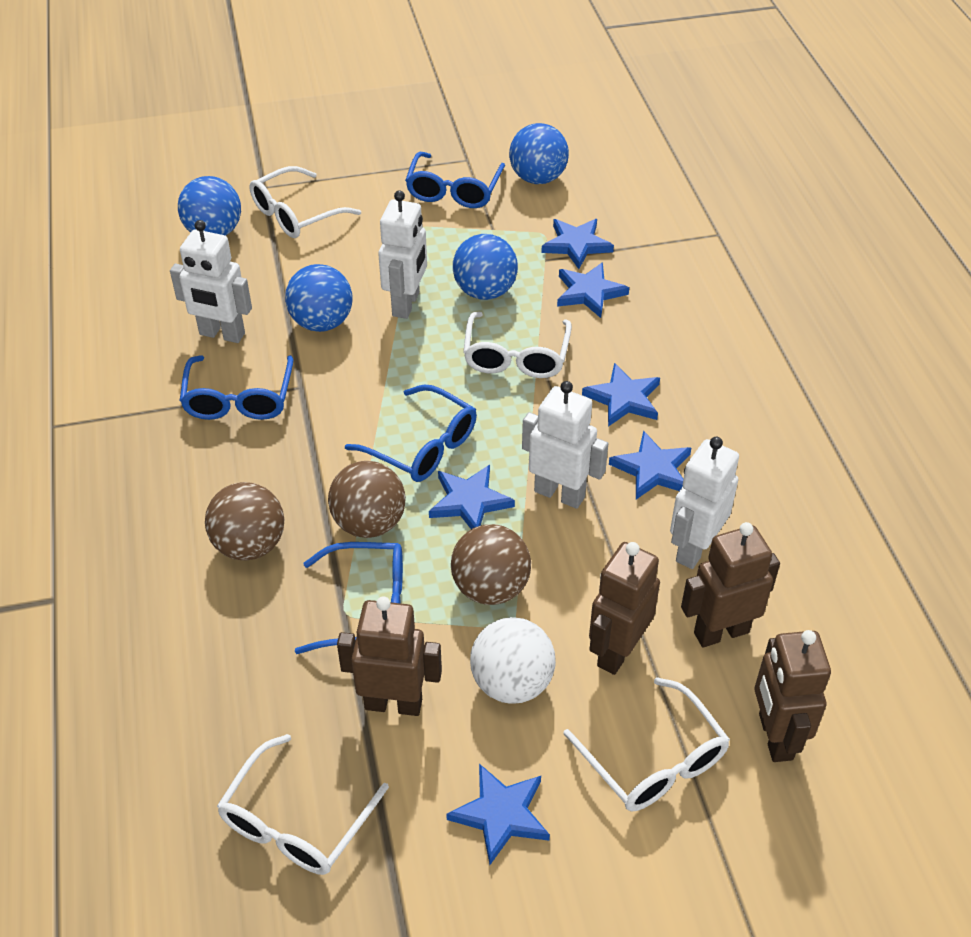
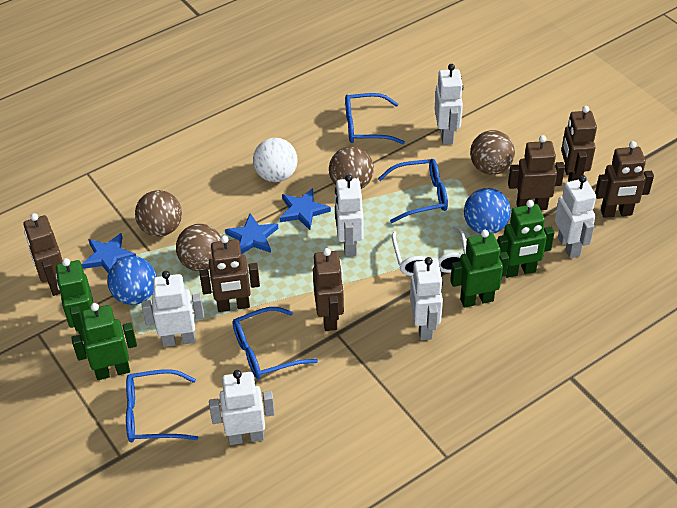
blue ball: [178,176,241,236] [285,264,352,332] [453,234,518,300] [509,123,569,184] = 4 -> [107,256,157,305] [464,188,511,234] = 2
blue star: [429,465,515,529] [446,764,550,865] [541,219,614,269] [557,262,629,318] [582,363,660,427] [609,431,691,499] = 6 -> [82,233,136,273] [225,213,278,254] [280,188,331,230] = 3
brown ball: [205,482,285,561] [328,461,406,538] [451,524,531,605] = 3 -> [135,190,182,237] [176,224,221,271] [329,146,374,189] [470,130,515,175] = 4
brown robot: [337,596,442,716] [589,542,660,675] [681,522,780,647] [754,630,831,762] = 4 -> [23,213,63,296] [199,235,260,312] [313,248,344,331] [508,135,565,210] [561,106,597,182] [595,141,654,218] = 6
green robot: none = 0 -> [56,258,93,341] [71,303,137,380] [450,230,509,308] [497,200,555,278] = 4
white glasses: [217,734,389,875] [249,166,361,238] [463,312,572,378] [563,677,730,811] = 4 -> [392,226,466,276] = 1
white robot: [170,220,252,343] [378,190,427,319] [522,381,608,509] [670,437,739,569] = 4 -> [142,271,204,347] [209,370,275,445] [335,174,364,257] [410,257,443,340] [435,64,463,145] [555,175,596,258] = 6

